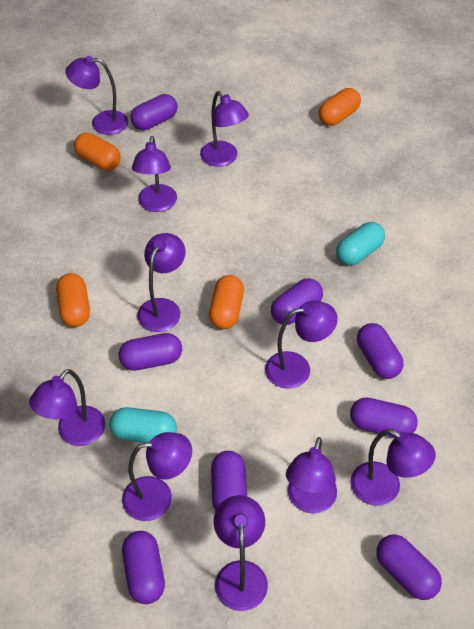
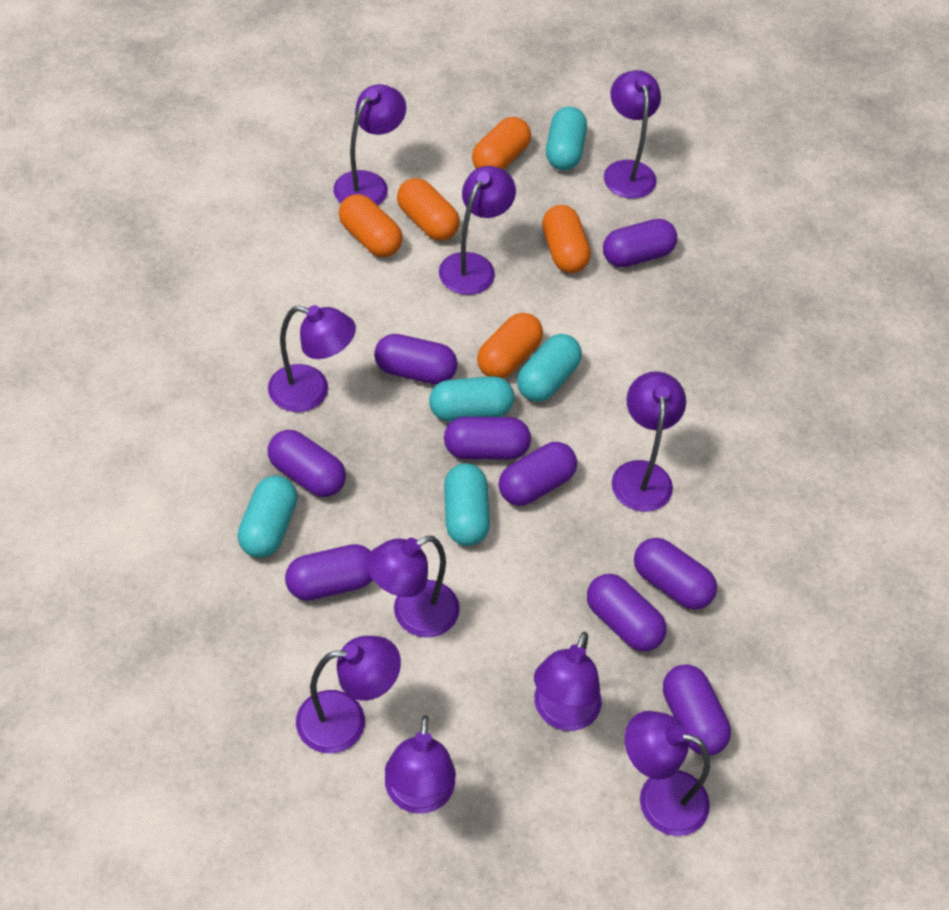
orange capsule: [56,273,90,327] [74,133,121,170] [209,275,244,329] [319,88,361,126] = 4 -> [339,194,403,257] [397,178,460,241] [472,117,531,170] [477,313,543,378] [542,205,591,273] = 5
purple capsule: [119,333,182,371] [122,531,165,604] [130,94,178,130] [211,451,247,511] [271,278,323,325] [350,398,418,438] [357,323,403,379] [376,535,442,600] = 8 -> [268,430,346,497] [285,544,373,601] [374,334,458,384] [444,417,531,460] [499,442,577,506] [587,574,667,651] [603,219,677,267] [634,538,717,610] [663,664,731,755] = 9
turquoise capsule: [109,407,177,443] [336,222,385,266] = 2 -> [237,475,298,558] [429,376,514,422] [444,463,490,546] [517,334,582,402] [546,107,587,170] = 5

